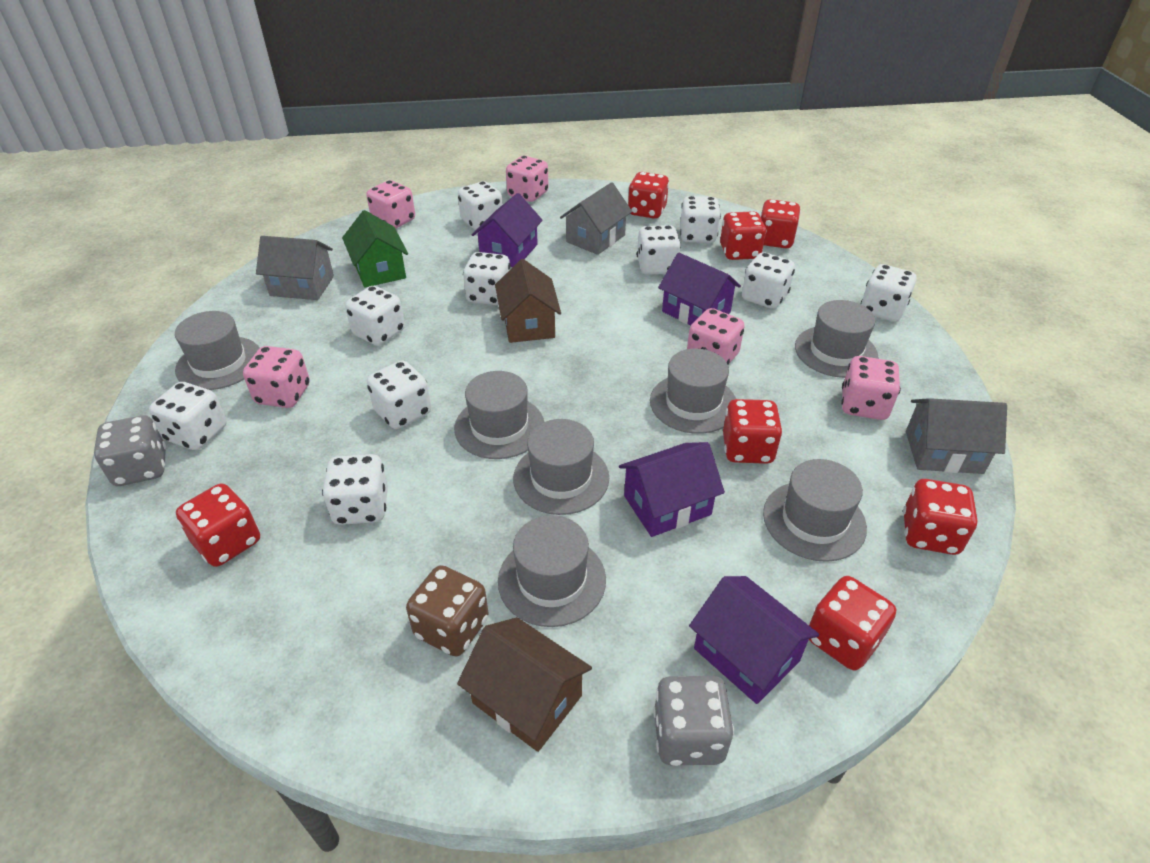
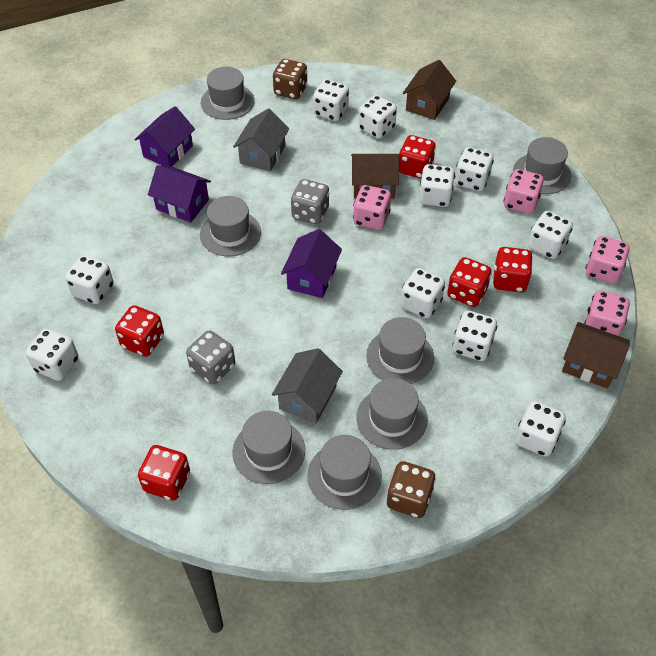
brown dice: [406,565,489,656] = 1 -> [273,59,307,99] [387,461,436,518] = 2
brown house: [457,617,592,752] [495,259,561,343] = 2 -> [351,154,399,199] [403,60,456,120] [562,322,630,389] = 3
green house: [342,210,408,287] = 1 -> none = 0
grey house: [256,236,334,300] [560,182,632,255] [906,398,1007,474] = 3 -> [233,109,289,172] [272,348,343,424] = 2
pink dice: [243,346,310,408] [366,180,415,229] [506,156,549,202] [687,308,744,364] [841,356,901,420] = 5 -> [353,185,391,230] [504,169,544,214] [584,290,630,336] [585,236,630,284] = 4
purple house: [472,193,543,267] [619,442,725,537] [658,252,741,326] [689,576,819,704] = 4 -> [134,106,195,167] [148,165,211,223] [281,229,342,298] = 3
red dice: [176,484,260,567] [628,172,669,219] [720,211,766,260] [723,399,783,464] [760,199,801,248] [808,576,896,670] [903,479,978,555] = 7 -> [115,305,164,357] [138,445,190,500] [399,135,436,179] [447,257,492,307] [493,247,533,292] = 5

